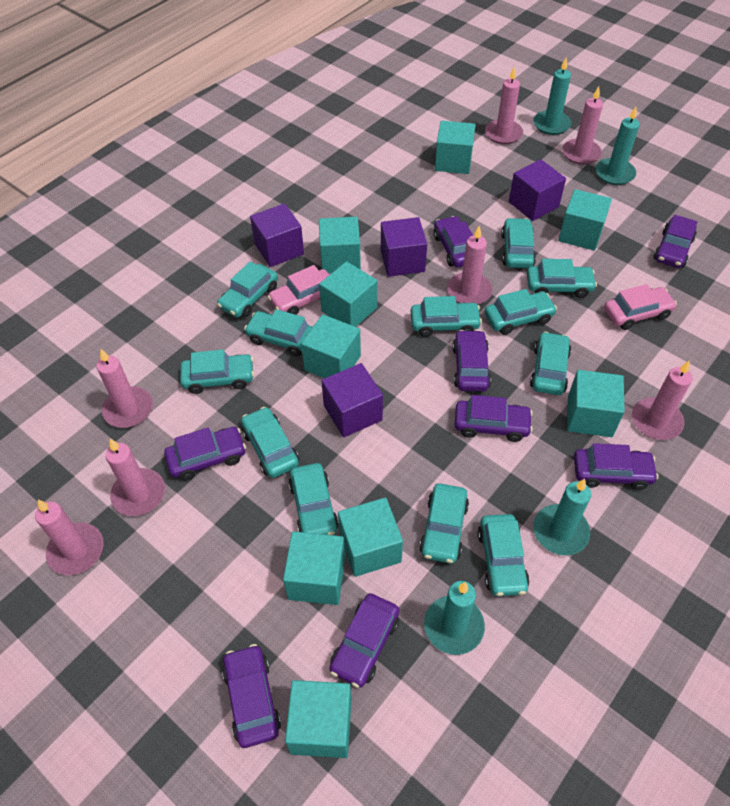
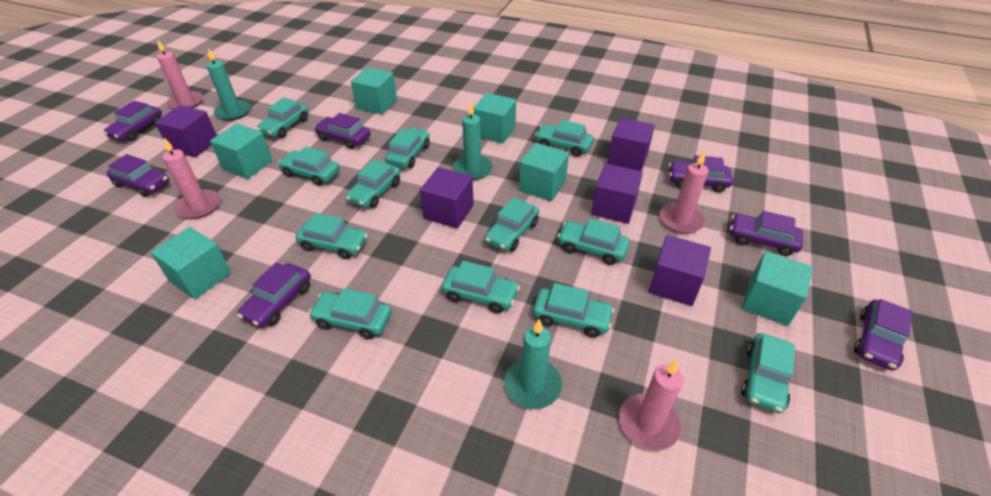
pink candle: [35,500,104,575] [97,349,153,428] [105,439,165,516] [447,226,493,305] [485,66,523,144] [562,86,603,165] [632,361,693,440] = 7 -> [157,39,203,109] [163,138,220,219] [619,359,684,451] [660,152,708,234] = 4
pink car: [268,265,329,315] [604,284,677,330] = 2 -> none = 0
purple car: [164,427,246,480] [222,644,281,748] [329,593,399,688] [434,216,473,267] [452,330,491,391] [455,395,533,442] [574,443,658,490] [653,215,697,268] = 8 -> [104,101,162,141] [107,154,169,197] [237,262,311,328] [314,113,371,149] [669,155,733,192] [730,211,803,256] [854,299,912,371] = 7
purple cube: [250,203,304,267] [321,363,383,437] [381,217,427,277] [509,159,566,221] = 4 -> [155,105,217,157] [420,167,474,229] [591,163,643,224] [607,117,655,171] [648,235,711,306] = 5
turquoise candle: [424,581,485,655] [533,57,571,135] [533,479,591,556] [596,107,640,185] = 4 -> [207,48,251,121] [453,101,493,180] [504,319,562,409] = 3
turquoise cube: [283,531,345,605] [285,680,352,758] [301,314,361,378] [319,217,361,273] [319,261,377,327] [338,497,403,577] [435,121,475,174] [558,189,612,251] [567,370,625,437] = 9 -> [151,227,231,299] [210,123,273,179] [351,67,397,114] [473,93,516,144] [519,143,569,201] [742,251,813,326] = 6

